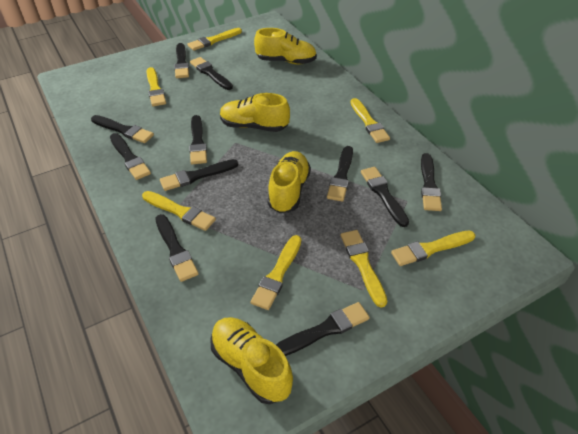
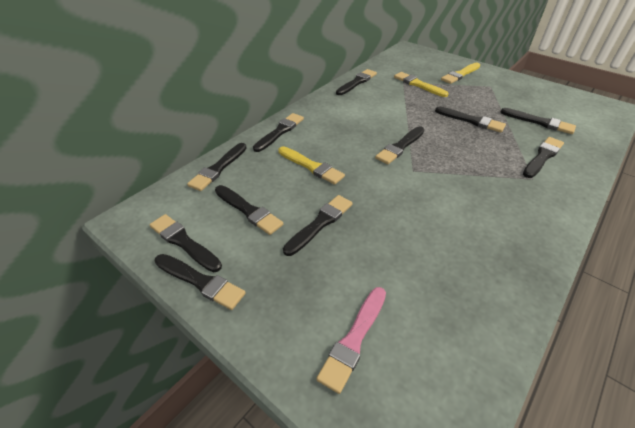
pink brush: none = 0 -> [316,287,386,394] = 1
yellow brush: [142,191,216,231] [146,67,166,107] [188,28,242,51] [251,235,301,310] [340,230,387,308] [351,98,390,143] [391,231,475,266] = 7 -> [278,146,345,185] [394,72,449,97] [441,63,480,84] = 3
yellow shoe: [210,317,293,404] [220,93,290,132] [254,28,317,64] [267,151,311,213] = 4 -> none = 0

